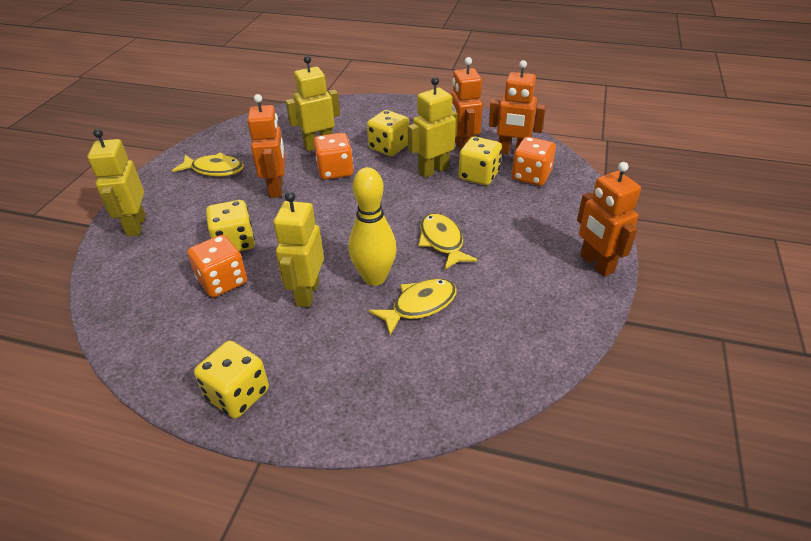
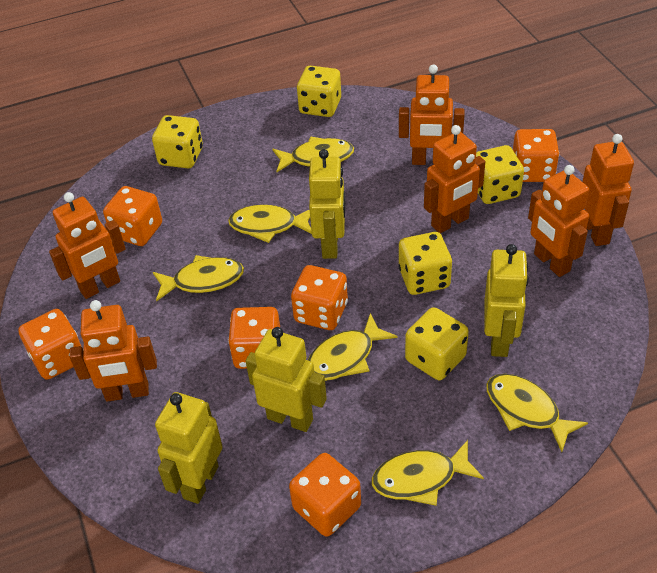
orange dice: [188,235,247,297] [314,133,354,180] [512,137,556,186] = 3 -> [18,309,81,380] [103,186,162,246] [228,307,280,369] [289,453,361,537] [291,265,348,330] [513,129,559,182] = 6
orange robot: [248,94,285,198] [450,57,483,151] [489,60,546,155] [577,162,641,277] = 4 -> [49,192,126,299] [69,300,157,402] [399,64,465,165] [424,125,485,233] [528,165,589,277] [583,134,634,246] = 6
yellow bowling pin: [349,167,397,286] = 1 -> none = 0
yellow dice: [194,341,269,418] [206,200,255,251] [367,110,409,156] [458,136,502,185] = 4 -> [152,115,203,168] [297,66,341,117] [398,232,452,295] [405,307,469,380] [476,145,524,204] = 5
yellow fish: [172,153,244,176] [369,279,457,335] [418,213,477,270] = 3 -> [153,255,244,302] [228,205,312,243] [273,136,354,172] [308,313,397,381] [372,440,484,506] [486,374,588,452] = 6

